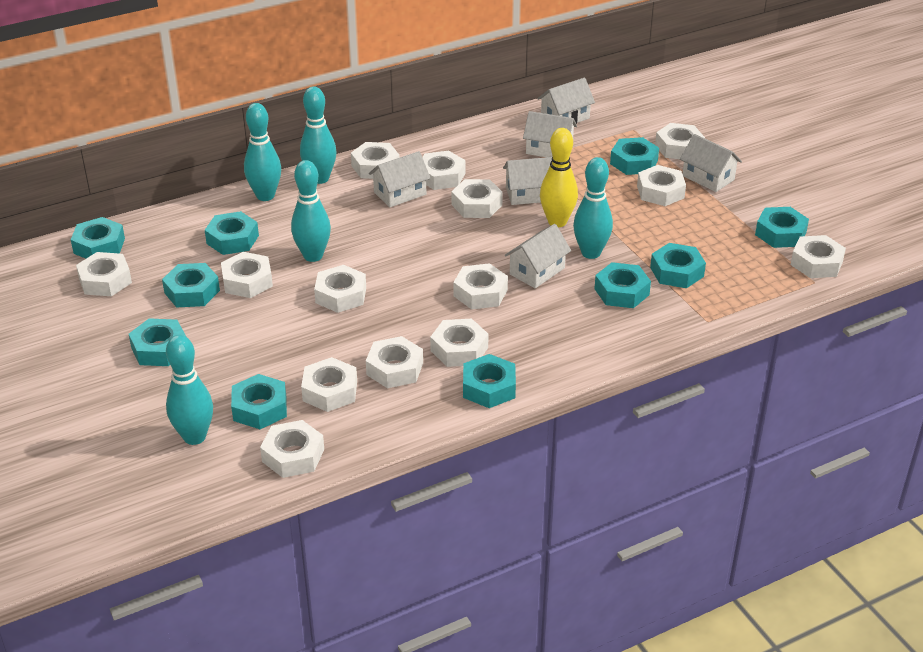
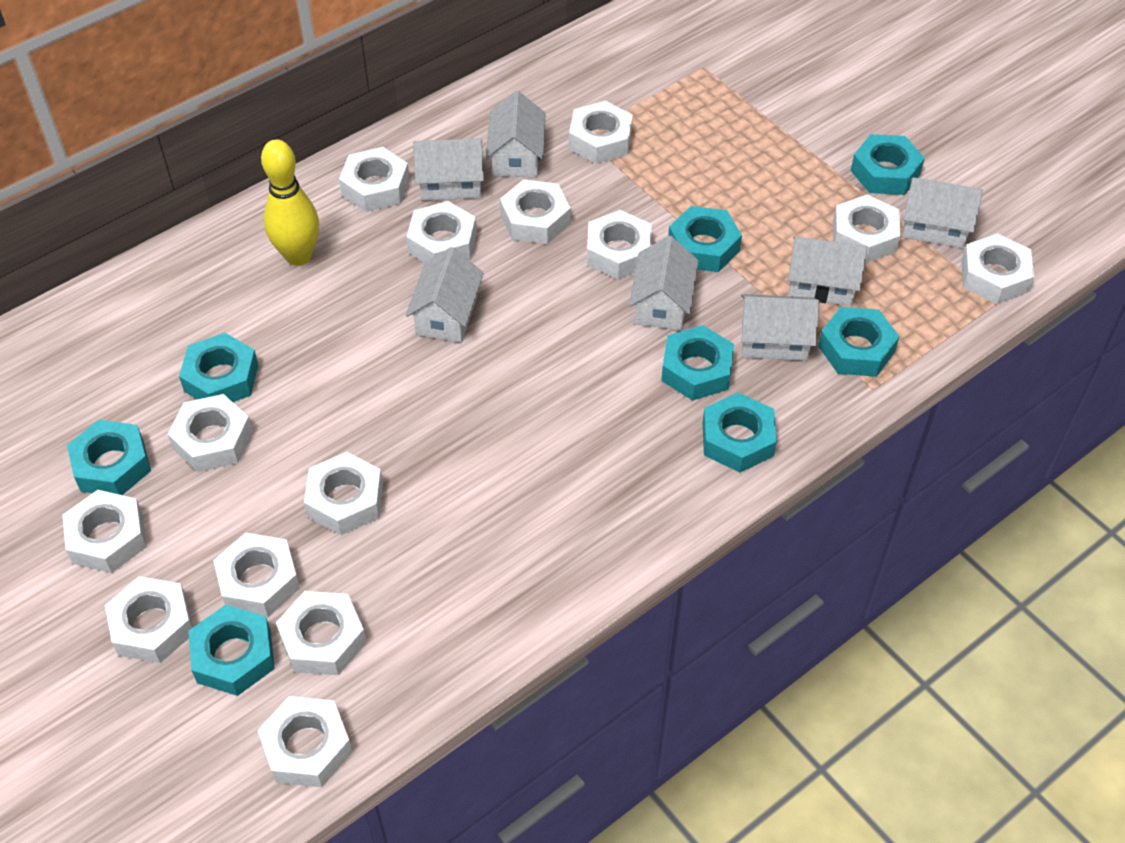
turquoise bowling pin: [166,335,213,445] [244,103,281,201] [291,160,331,262] [300,87,336,184] [573,157,613,259] = 5 -> none = 0
turquoise nut: [71,217,125,259] [129,318,186,366] [162,263,220,308] [205,211,259,255] [231,374,287,429] [463,354,516,408] [594,262,651,308] [610,137,659,175] [650,243,706,288] [755,207,809,248] = 10 -> [67,420,151,495] [179,333,258,402] [189,605,275,696] [661,325,734,401] [668,206,742,272] [702,392,777,472] [818,307,900,377] [851,134,925,195] = 8
white house: [369,151,431,207] [503,157,552,205] [505,224,571,288] [523,111,577,157] [537,78,595,124] [680,134,742,192] = 6 -> [406,247,484,343] [413,138,484,201] [486,91,546,177] [629,236,699,330] [741,294,819,361] [788,236,867,306] [902,177,983,248] = 7

